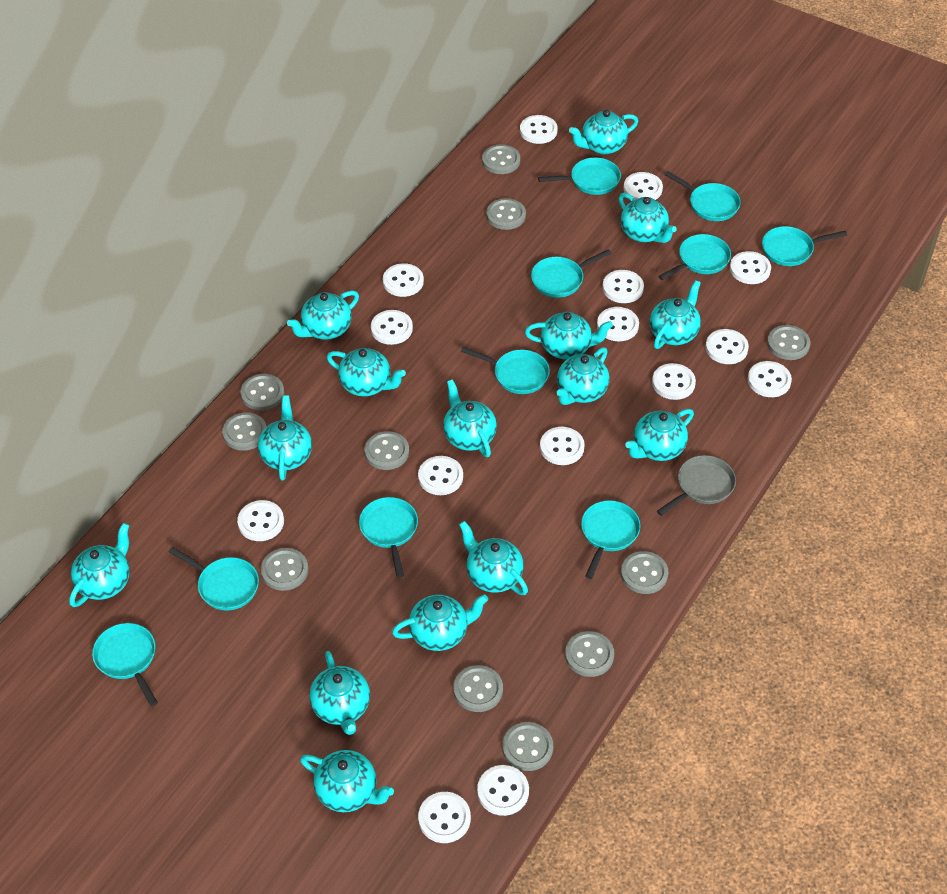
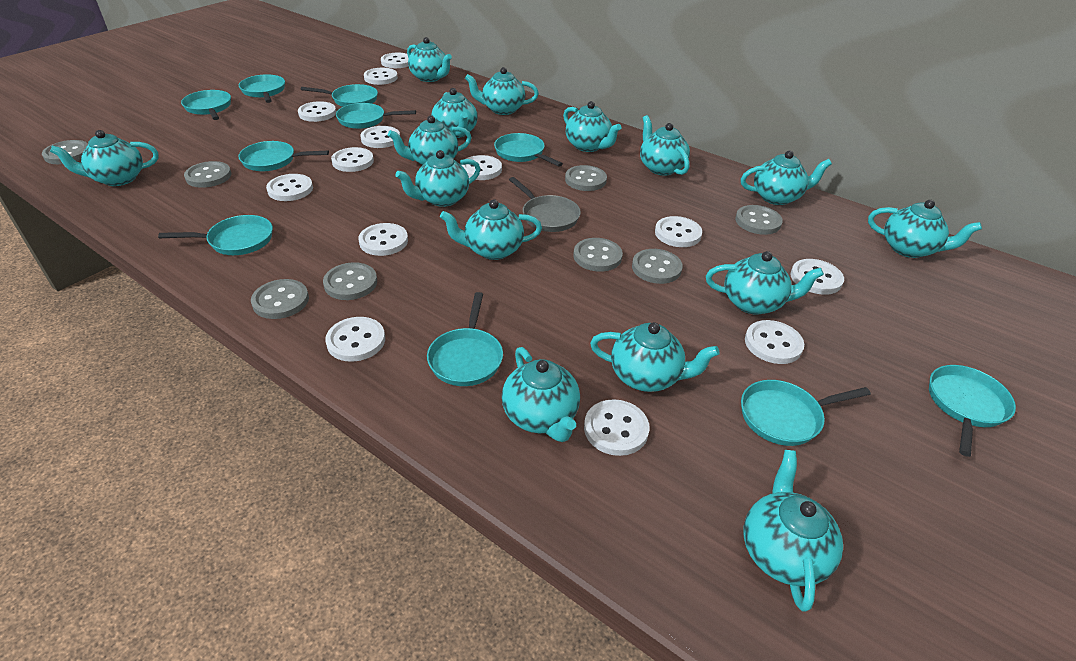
grey button: [222,413,267,451] [240,374,284,411] [261,548,308,591] [364,431,409,470] [453,665,503,712] [482,144,520,174] [486,198,526,230] [502,722,553,771] [565,631,614,677] [621,551,668,594] [767,325,810,360] = 11 -> [42,140,88,164] [184,161,231,188] [251,279,309,319] [323,262,377,300] [565,165,607,191] [573,238,623,272] [632,249,683,284] [735,205,783,235] = 8
white button: [237,500,284,541] [371,310,413,345] [383,263,424,297] [418,456,463,495] [418,792,471,843] [477,765,529,816] [520,115,558,144] [540,427,585,465] [597,307,639,341] [602,270,644,303] [624,172,663,200] [652,363,696,400] [705,329,749,364] [730,251,771,284] [748,361,792,397] = 15 -> [266,174,313,201] [298,101,336,122] [325,317,385,362] [331,147,374,172] [358,223,408,256] [360,126,400,148] [364,68,398,85] [381,53,409,68] [462,155,502,180] [584,399,650,456] [655,216,702,247] [745,320,804,364] [790,259,844,295] = 13

